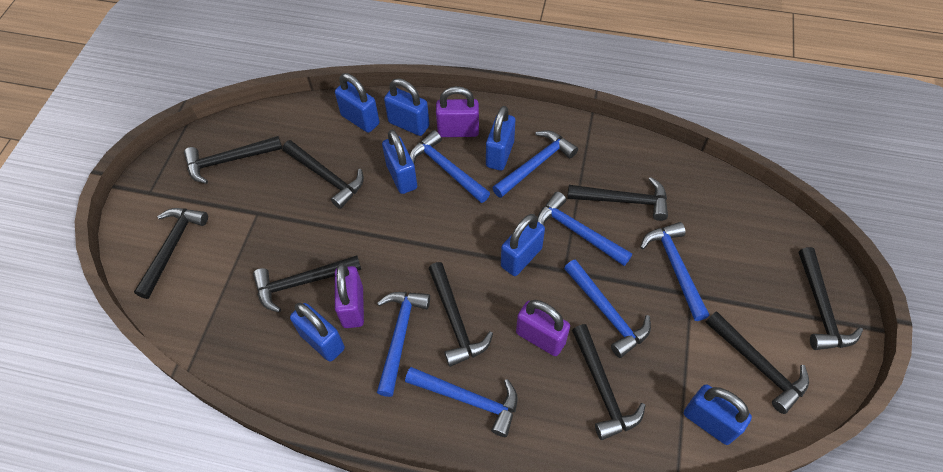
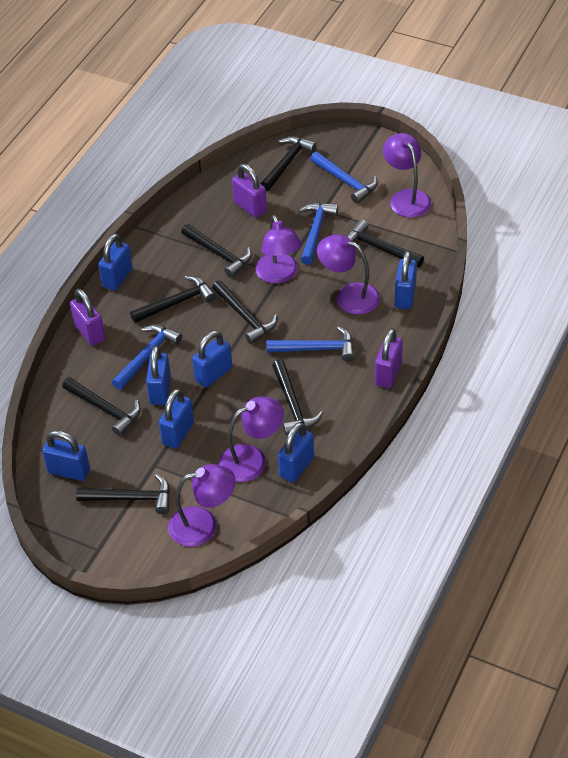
black hammer: [134,208,208,299] [184,136,282,184] [253,255,361,312] [283,140,364,209] [428,262,493,367] [567,177,668,221] [572,324,646,440] [705,311,809,414] [799,247,863,350] = 9 -> [62,377,141,436] [76,474,170,514] [130,276,216,323] [181,224,252,278] [212,280,277,344] [261,136,317,191] [272,360,323,435] [347,220,424,267] = 8
blue hammer: [377,292,430,397] [405,367,518,437] [409,130,490,203] [492,130,578,198] [537,192,632,266] [564,259,651,358] [640,222,709,321] = 7 -> [112,325,182,390] [267,326,354,362] [298,202,338,265] [310,152,378,204] = 4
purple lamp: none = 0 -> [168,464,236,547] [219,396,284,482] [255,215,302,284] [317,234,380,315] [383,133,431,218] = 5

